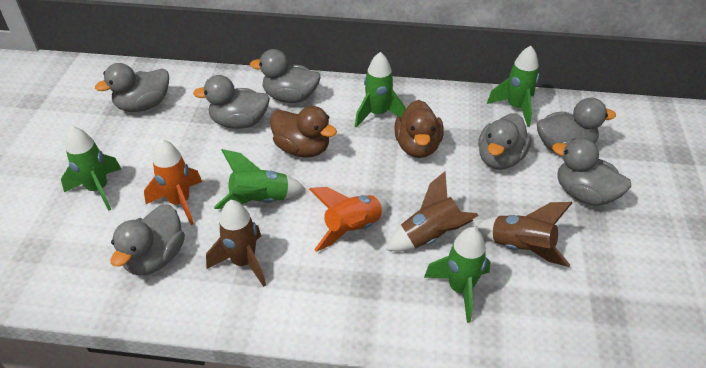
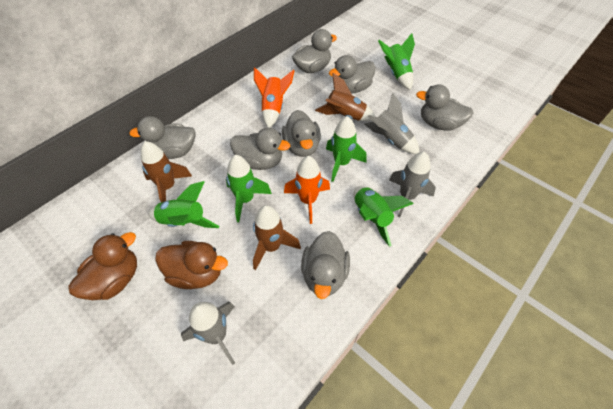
grey rocket: none = 0 -> [181,301,235,365] [364,93,419,154] [389,151,436,217] = 3

